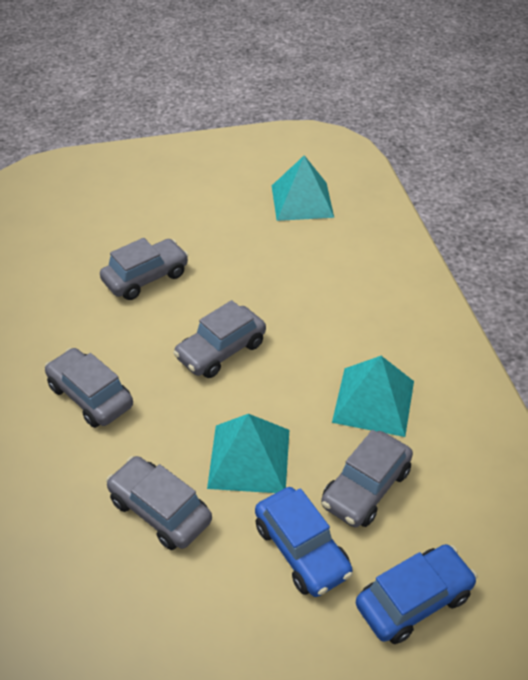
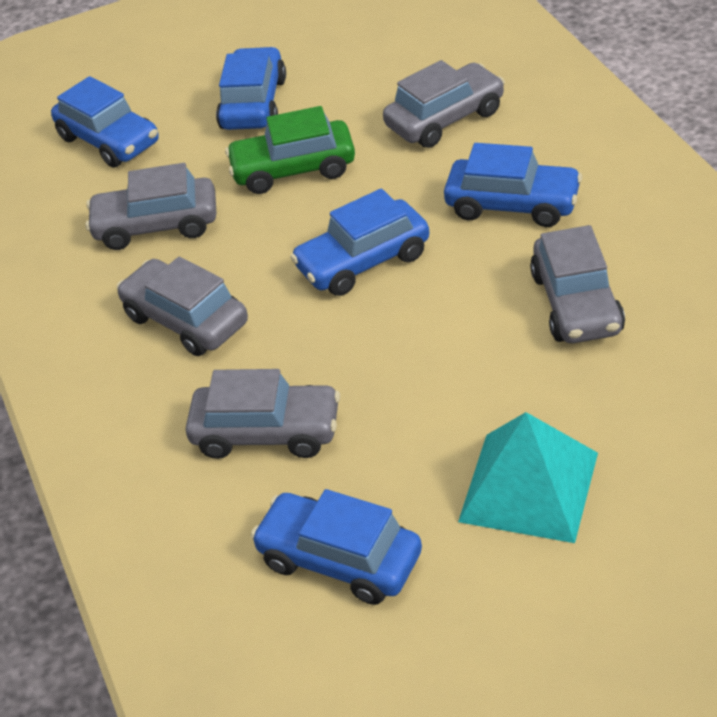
blue car: [255,487,353,597] [356,544,477,644] = 2 -> [51,76,159,168] [216,47,286,130] [251,489,422,605] [290,188,430,296] [444,143,582,227] = 5
green car: none = 0 -> [225,106,355,194] = 1
turquoise pyramid: [207,414,289,493] [272,155,334,221] [332,356,414,437] = 3 -> [458,412,598,543] = 1

